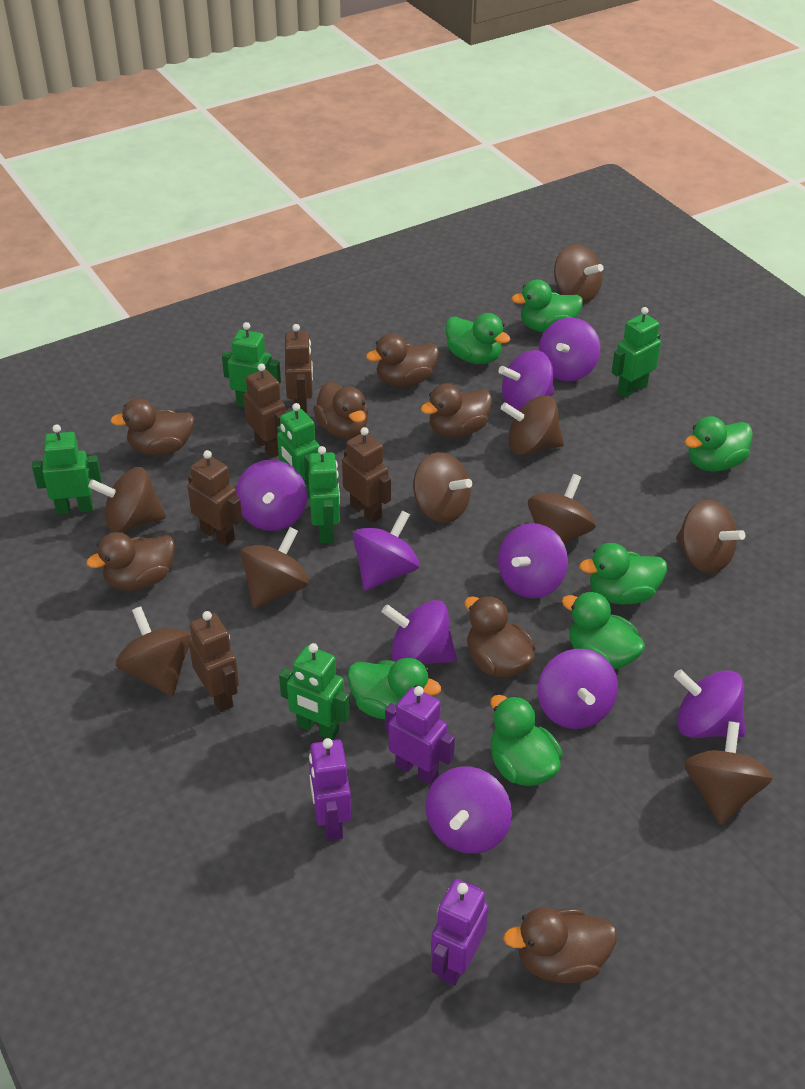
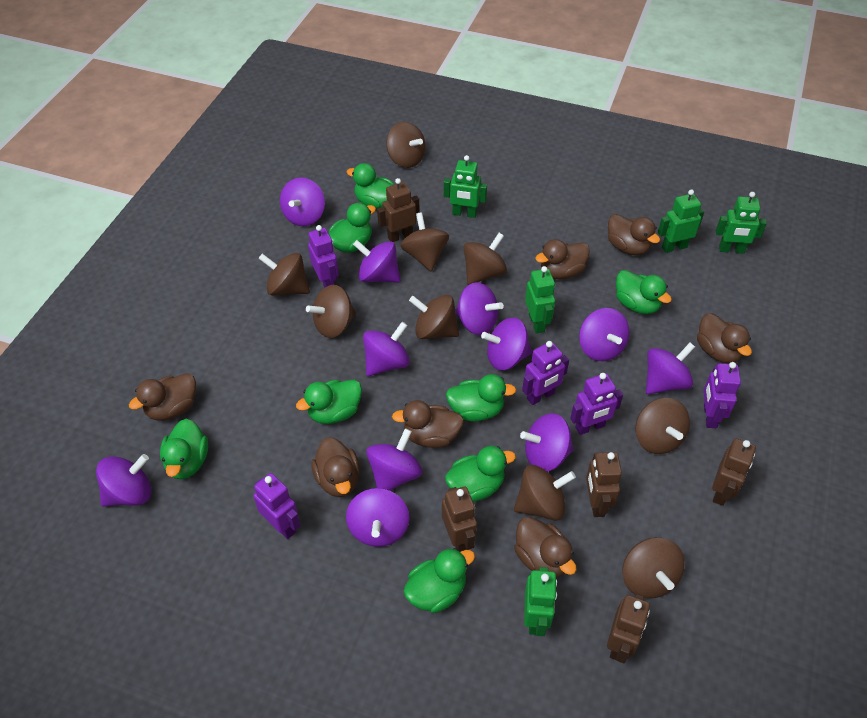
green duck: [347,658,441,719] [446,313,510,364] [490,695,563,786] [511,280,583,332] [562,592,645,669] [579,543,667,605] [685,416,753,472] = 7 -> [160,419,208,479] [296,380,362,424] [329,203,376,253] [347,163,394,209] [403,548,475,613] [445,446,516,501] [446,374,516,422] [616,270,672,314] = 8
green robot: [32,424,101,515] [222,322,281,407] [277,403,320,498] [279,643,350,740] [308,446,340,543] [611,307,661,398] = 6 -> [444,155,487,218] [524,567,557,636] [525,266,555,334] [658,189,704,253] [716,192,767,254] = 5
purple robot: [309,738,351,841] [385,686,455,785] [431,879,488,986] = 3 -> [253,473,301,539] [308,225,339,288] [522,341,569,405] [570,373,623,435] [703,362,741,428] = 5
purple spinning top: [236,459,307,531] [353,510,419,591] [382,600,457,665] [426,766,512,854] [498,523,568,598] [499,350,555,411] [538,649,618,729] [539,318,600,381] [674,669,745,738] = 9 -> [96,454,152,507] [280,177,325,226] [346,488,410,547] [353,240,400,283] [363,322,410,376] [366,428,422,490] [455,282,504,335] [481,318,532,370] [520,413,574,471] [579,308,629,361] [646,343,695,394] = 11

